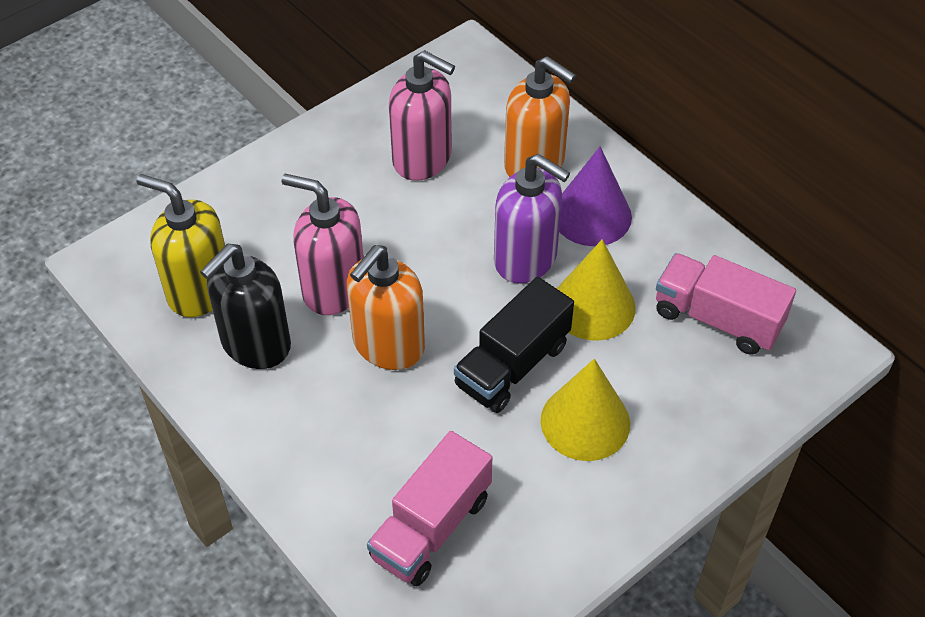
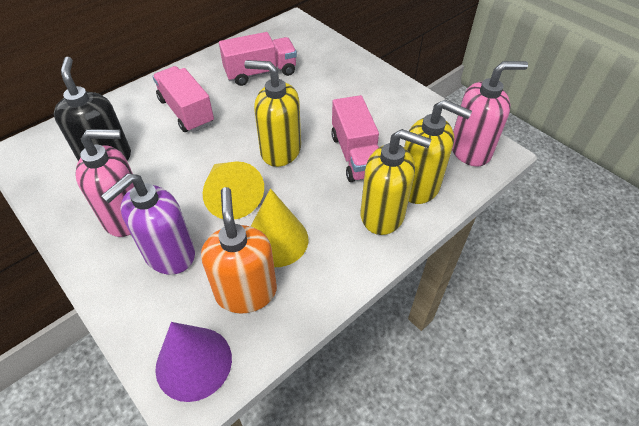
black truck: [454,277,574,413] = 1 -> none = 0
orange soap dispenser: [347,245,425,370] [504,56,576,177] = 2 -> [201,187,277,314] = 1
pink truck: [367,431,492,586] [656,253,796,355] = 2 -> [152,66,214,132] [219,32,297,86] [331,95,379,182] = 3
yellow soap dispenser: [136,174,225,317] = 1 -> [244,60,301,167] [361,129,431,235] [404,100,472,204] = 3

